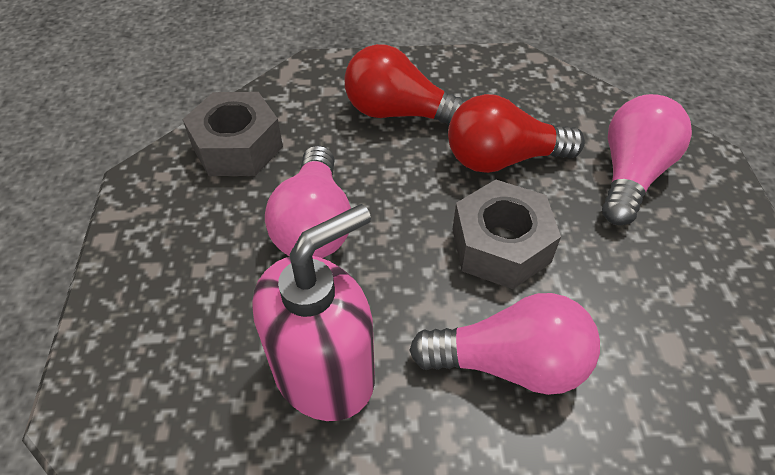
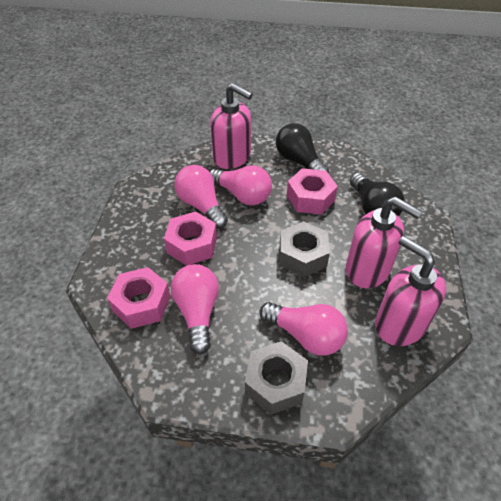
black light bulb: none = 0 -> [276,123,329,173] [350,173,405,216] = 2
pink light bulb: [265,145,351,258] [409,293,600,395] [602,94,692,225] = 3 -> [171,264,219,354] [174,165,228,229] [210,165,272,206] [259,302,348,356] = 4
pink nut: none = 0 -> [107,267,170,329] [164,211,217,266] [287,168,338,215] = 3
pink soap dispenser: [252,204,375,421] = 1 -> [210,83,253,169] [346,197,422,288] [375,236,446,346] = 3
red light bulb: [344,44,467,126] [448,94,585,173] = 2 -> none = 0

